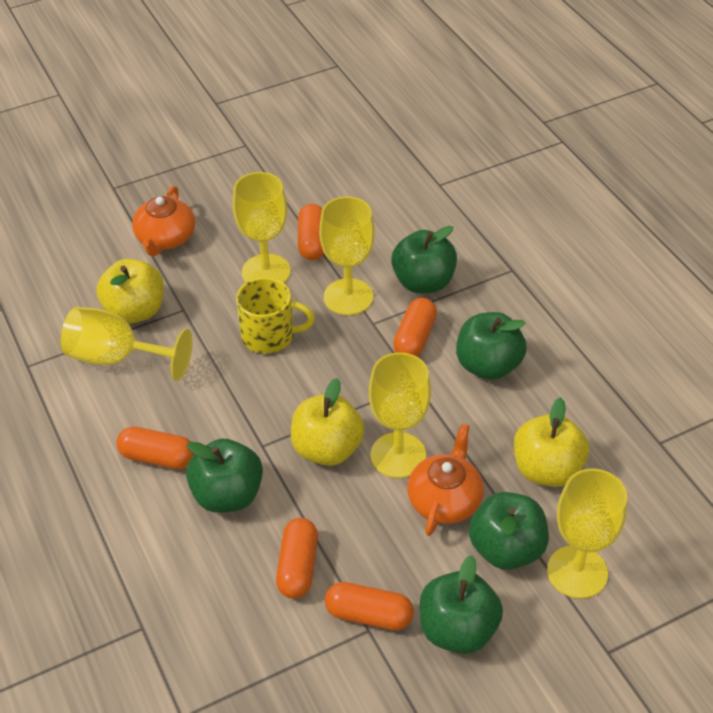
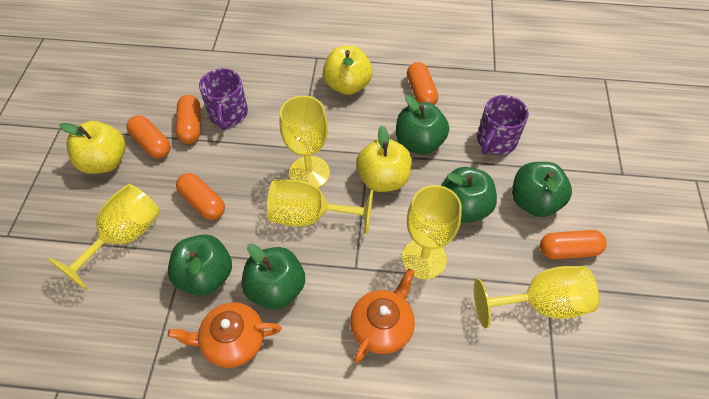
purple mug: none = 0 -> [199,68,248,130] [477,95,529,155] = 2
yellow mug: [236,277,315,354] = 1 -> none = 0

